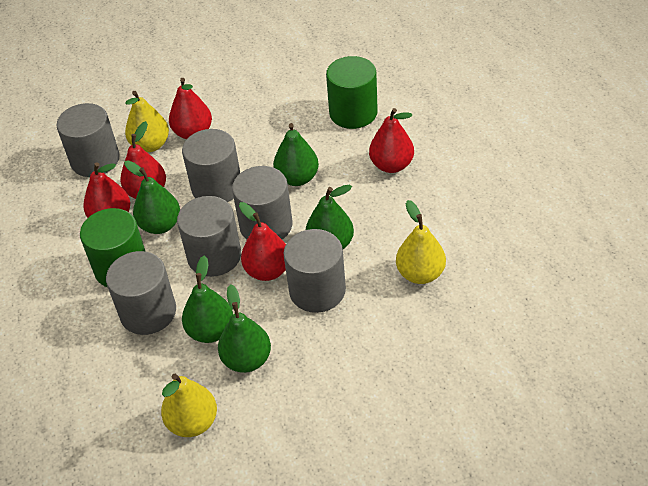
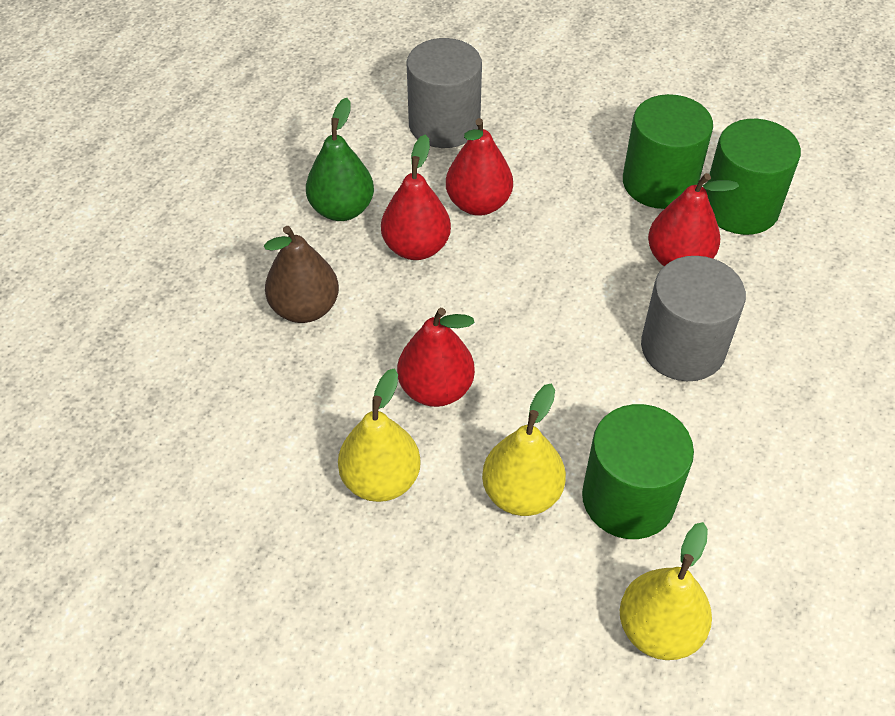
brown pear: none = 0 -> [264,226,339,323] = 1
green cylinder: [80,208,146,287] [326,56,378,129] = 2 -> [582,404,694,539] [623,94,713,209] [706,119,801,235] = 3
green pear: [124,160,180,234] [182,255,233,343] [218,284,271,373] [273,123,319,186] [306,185,354,249] = 5 -> [306,98,374,221] = 1
grey cylinder: [56,103,120,177] [106,251,176,335] [177,196,241,277] [182,129,240,202] [232,166,293,240] [284,229,346,313] = 6 -> [407,38,482,148] [641,256,746,381] = 2
red pear: [83,162,131,218] [120,121,166,199] [169,78,212,139] [239,202,286,281] [369,108,414,173] = 5 -> [381,134,451,260] [397,308,475,407] [446,118,513,216] [648,173,739,266] = 4

